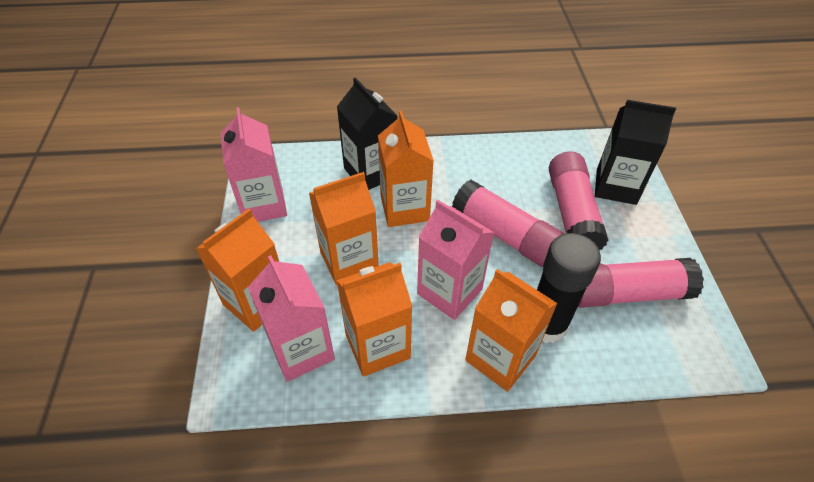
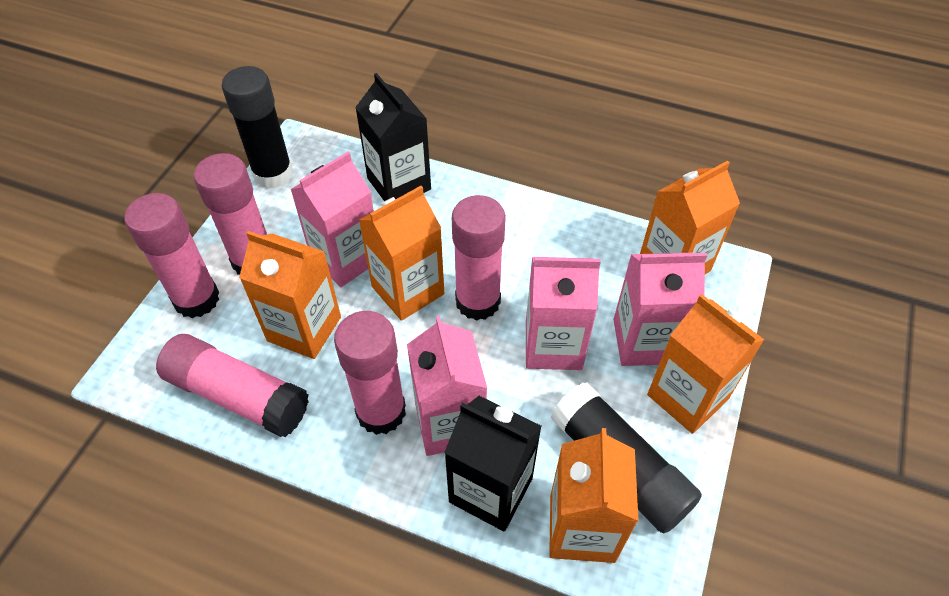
black glue stick: [537,233,601,343] = 1 -> [222,66,293,189] [551,383,702,534] = 2
pink carton: [220,107,287,222] [248,255,335,382] [417,200,494,320] = 3 -> [290,152,374,287] [407,316,487,456] [526,257,601,370] [613,253,707,366] = 4
pink glue stick: [452,180,564,267] [549,151,608,250] [578,258,704,308] = 3 -> [124,193,219,318] [156,334,309,437] [194,153,267,275] [334,311,406,435] [452,195,506,321] = 5

